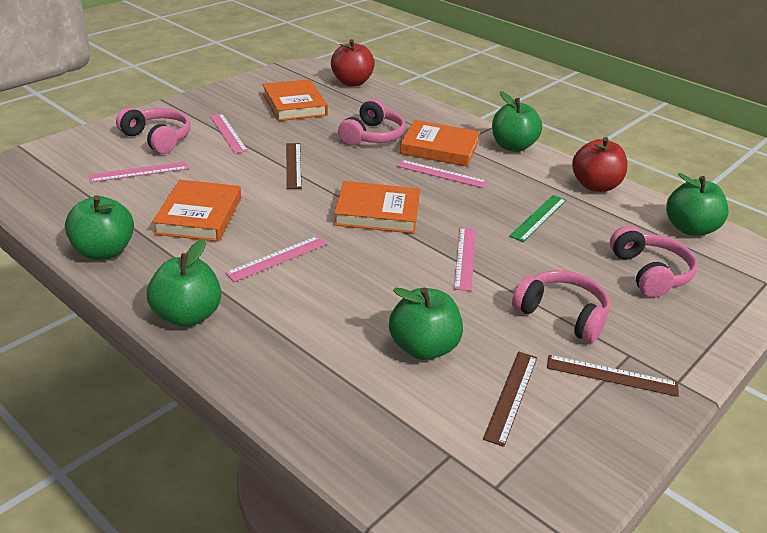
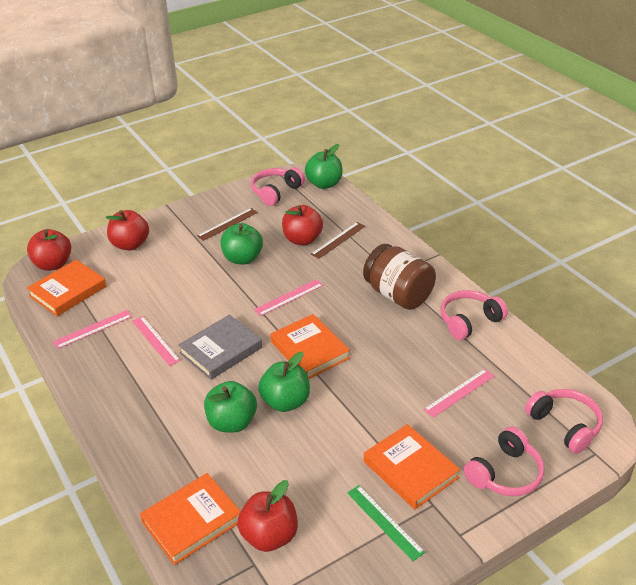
brown jar: none = 0 -> [363,244,436,310] = 1
brown ruler: [286,143,302,189] [483,352,537,447] [547,355,679,397] = 3 -> [197,208,258,241] [311,222,365,259] = 2
green apple: [65,195,134,260] [147,239,221,327] [389,288,463,360] [492,91,542,152] [666,173,729,236] = 5 -> [204,381,257,432] [221,223,263,264] [258,352,310,412] [305,144,342,189] = 4
grey book: none = 0 -> [178,314,262,380] = 1
pink ruler: [89,161,189,183] [210,114,248,153] [225,236,327,282] [397,160,487,188] [454,227,476,291] = 5 -> [53,310,132,349] [132,316,181,366] [254,279,324,316] [423,369,494,418] = 4
red apple: [331,39,375,86] [572,137,628,192] = 2 -> [27,229,71,271] [106,210,149,250] [237,480,298,552] [282,205,323,245] = 4

